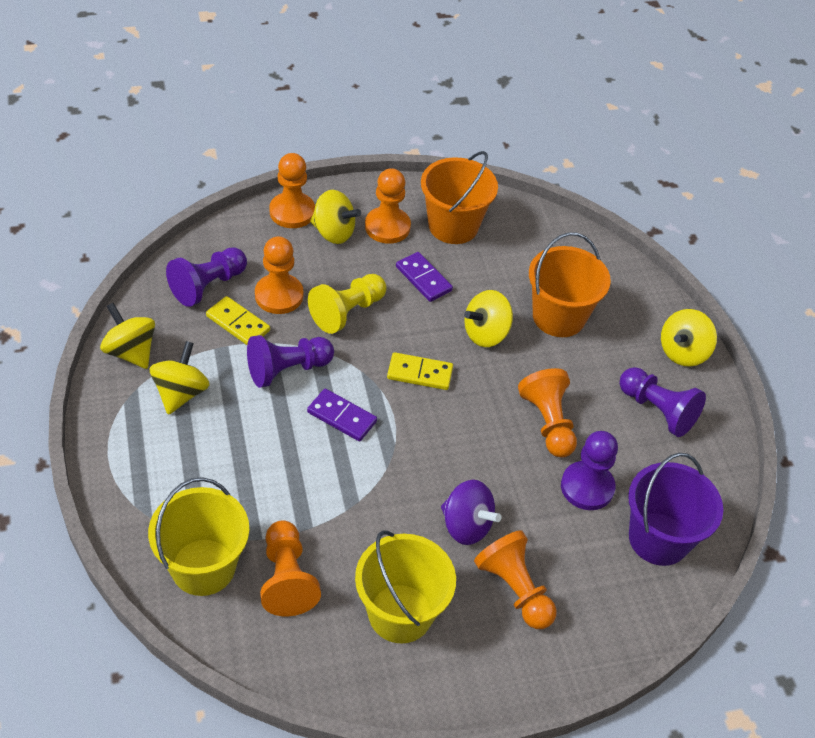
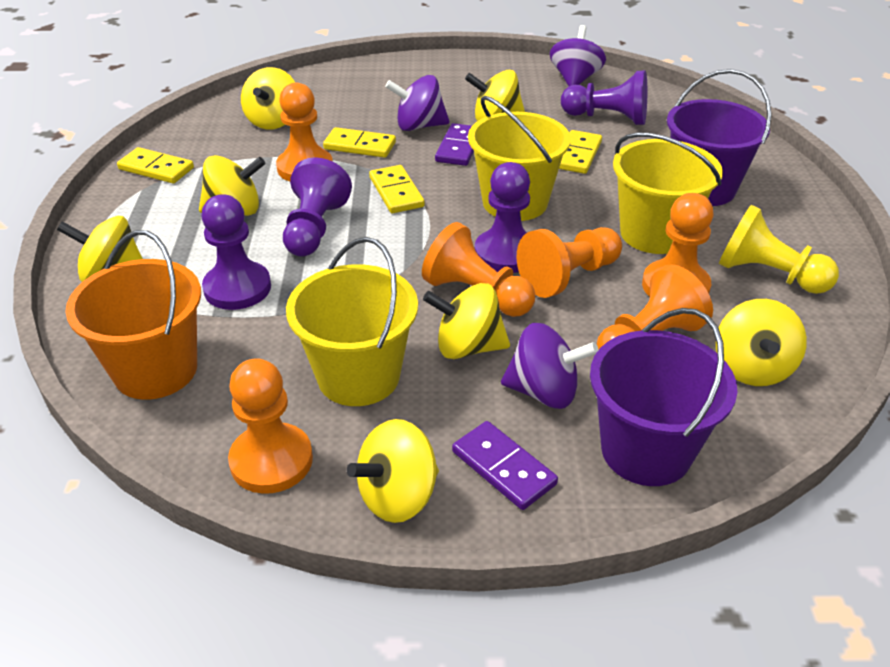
orange bucket: [421,151,498,244] [529,232,611,337] = 2 -> [65,230,201,400] = 1
purple bucket: [628,453,723,566] = 1 -> [590,308,737,486] [667,69,772,206] = 2
purple spinning top: [441,480,502,545] = 1 -> [385,75,450,131] [501,323,599,409] [550,25,606,86] = 3
yellow bucket: [148,477,249,596] [355,530,456,643] = 2 -> [286,237,418,406] [468,96,571,221] [613,133,723,254] = 3
yellow domino: [206,296,270,345] [387,352,453,390] = 2 -> [117,147,194,183] [323,127,396,158] [369,165,425,213] [559,130,602,174] = 4
yellow spinning top: [100,303,155,369] [150,341,209,415] [310,190,361,244] [464,290,513,347] [661,309,717,367] = 5 -> [57,216,143,282] [199,155,266,216] [241,67,295,129] [347,419,439,523] [423,283,510,359] [465,70,525,121] [716,299,807,386] = 7

